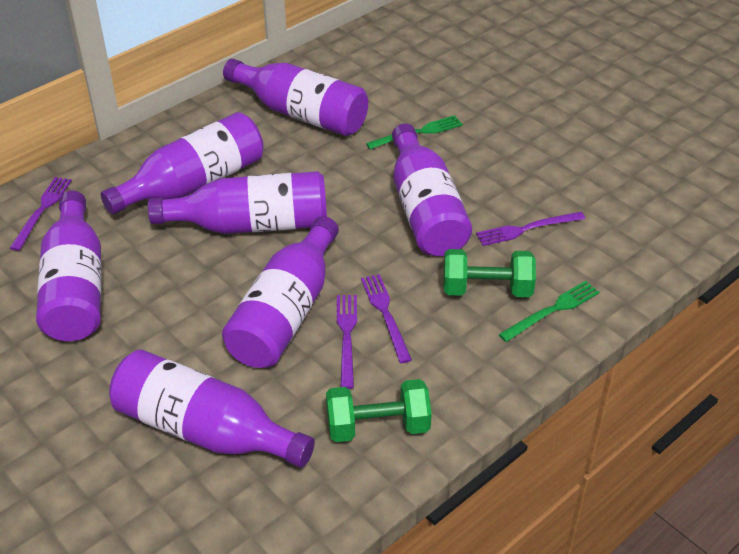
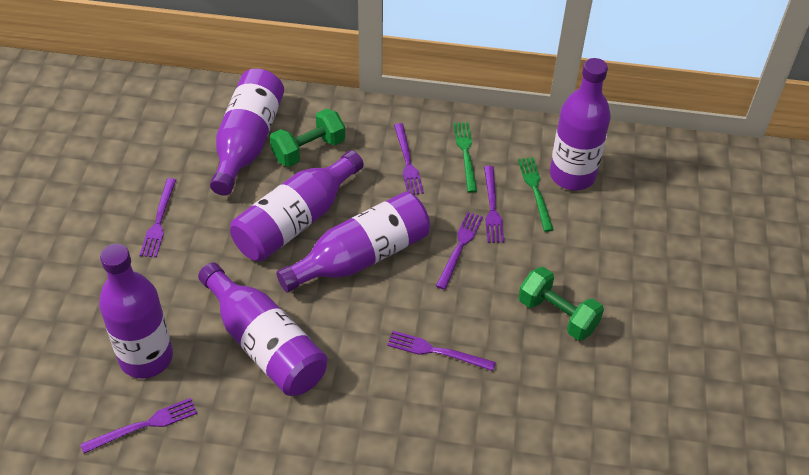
purple bottle: [36,191,101,341] [101,112,264,215] [109,349,315,468] [148,171,327,234] [222,216,339,368] [223,59,368,136] [392,123,472,256] = 7 -> [99,244,173,379] [198,262,327,396] [210,69,284,196] [230,150,364,262] [276,192,430,293] [550,58,611,190] = 6
purple fork: [10,177,72,251] [337,295,357,389] [361,274,412,363] [476,212,585,246] = 4 -> [80,398,197,454] [140,178,176,258] [387,331,496,371] [394,123,424,195] [436,212,483,290] [484,166,504,243] = 6

